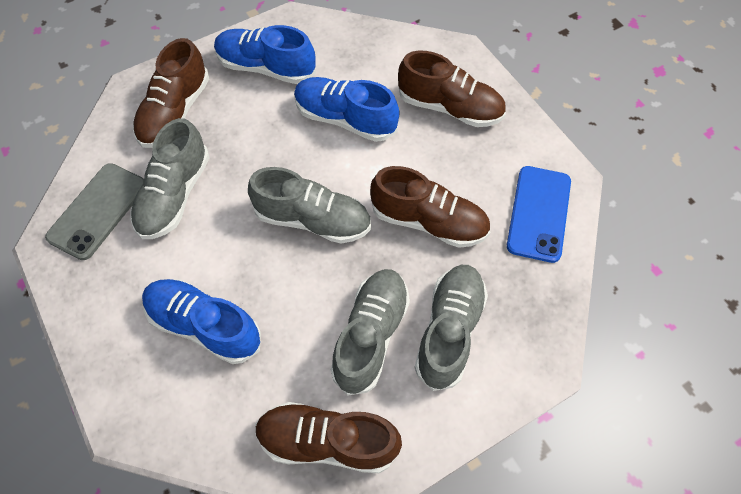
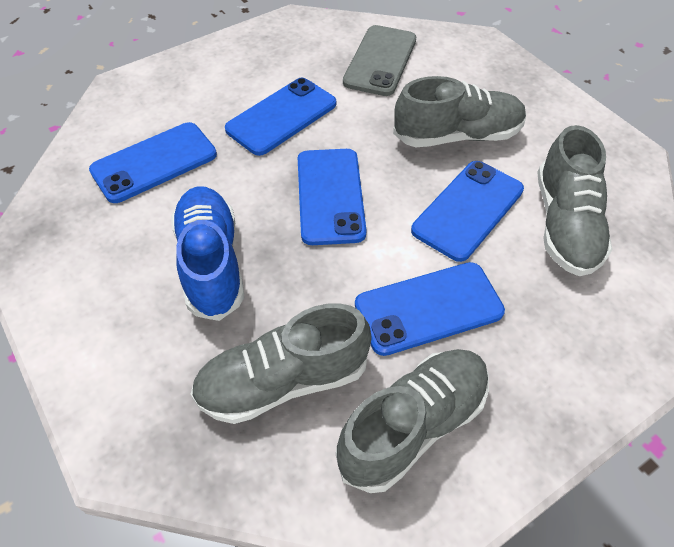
blue phone: [507,166,571,263] = 1 -> [89,122,217,203] [225,78,336,156] [298,149,367,245] [355,262,505,356] [411,161,524,262] = 5
blue shoe: [142,279,261,364] [214,25,316,84] [294,77,399,142] = 3 -> [171,187,245,321] = 1
brown shoe: [133,38,209,148] [255,402,402,473] [370,166,490,248] [398,51,506,127] = 4 -> none = 0

